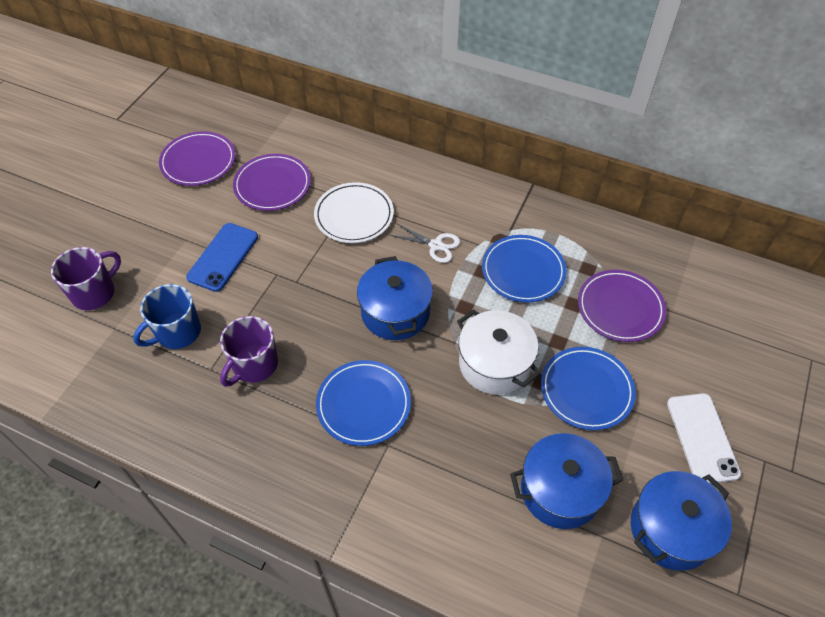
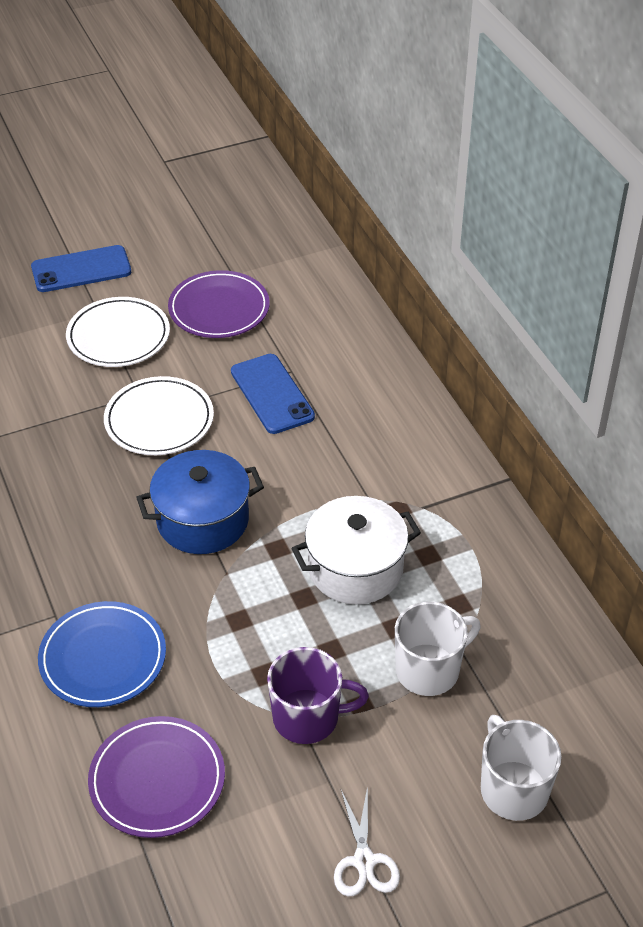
blue mug: [133,284,201,349] = 1 -> none = 0
blue phone: [186,223,258,292] = 1 -> [31,245,131,292] [231,354,315,434] = 2
blue plate: [316,360,411,446] [482,235,566,302] [541,347,636,430] = 3 -> [38,601,166,707] = 1
blue pot: [357,256,433,340] [510,433,623,529] [631,471,732,571] = 3 -> [136,450,264,554] = 1
purple mug: [51,247,121,310] [220,316,278,387] = 2 -> [267,647,369,744] = 1
purple plate: [159,131,235,186] [233,154,311,211] [578,270,666,342] = 3 -> [88,716,225,838] [168,270,270,338] = 2
white mug: none = 0 -> [395,602,481,696] [481,715,562,821] = 2
white phone: [667,393,741,484] = 1 -> none = 0
white plate: [314,182,394,243] = 1 -> [66,297,170,367] [104,376,214,455] = 2

